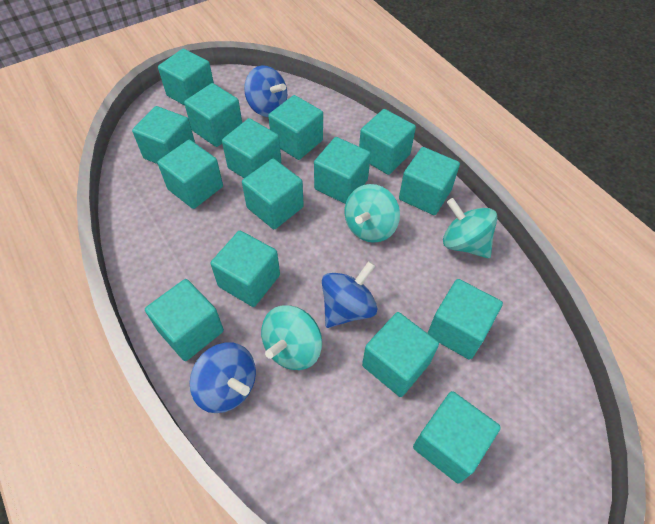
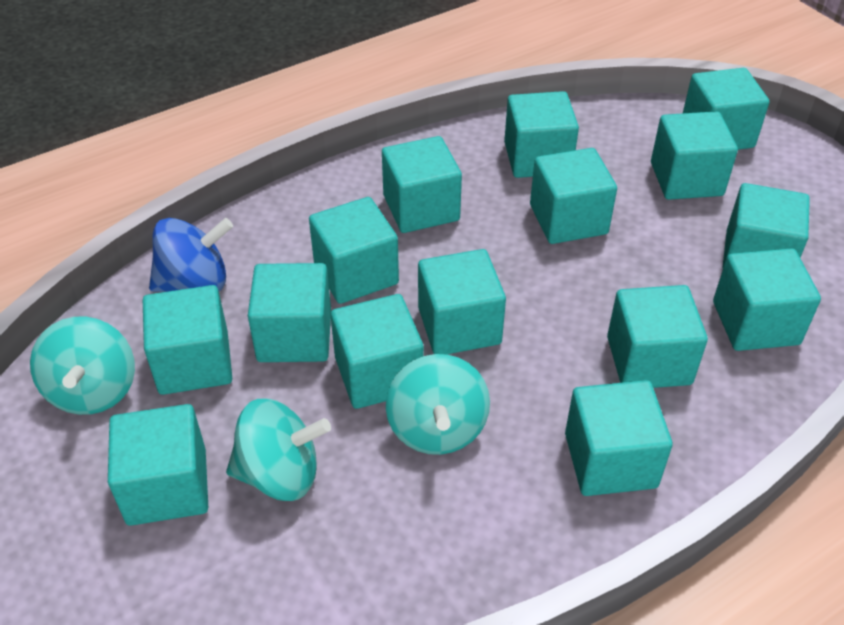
blue spinning top: [190,342,256,413] [244,65,287,117] [322,261,378,328] = 3 -> [149,218,233,292] = 1

